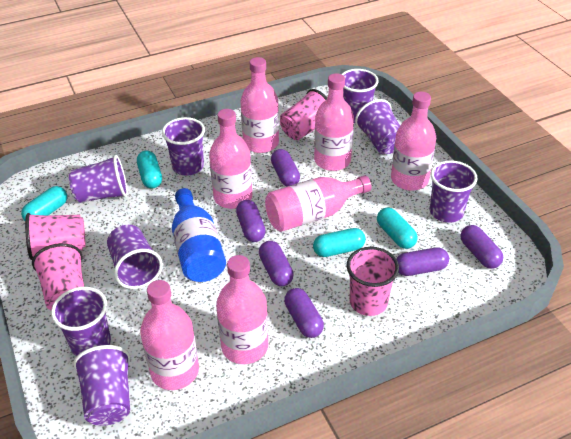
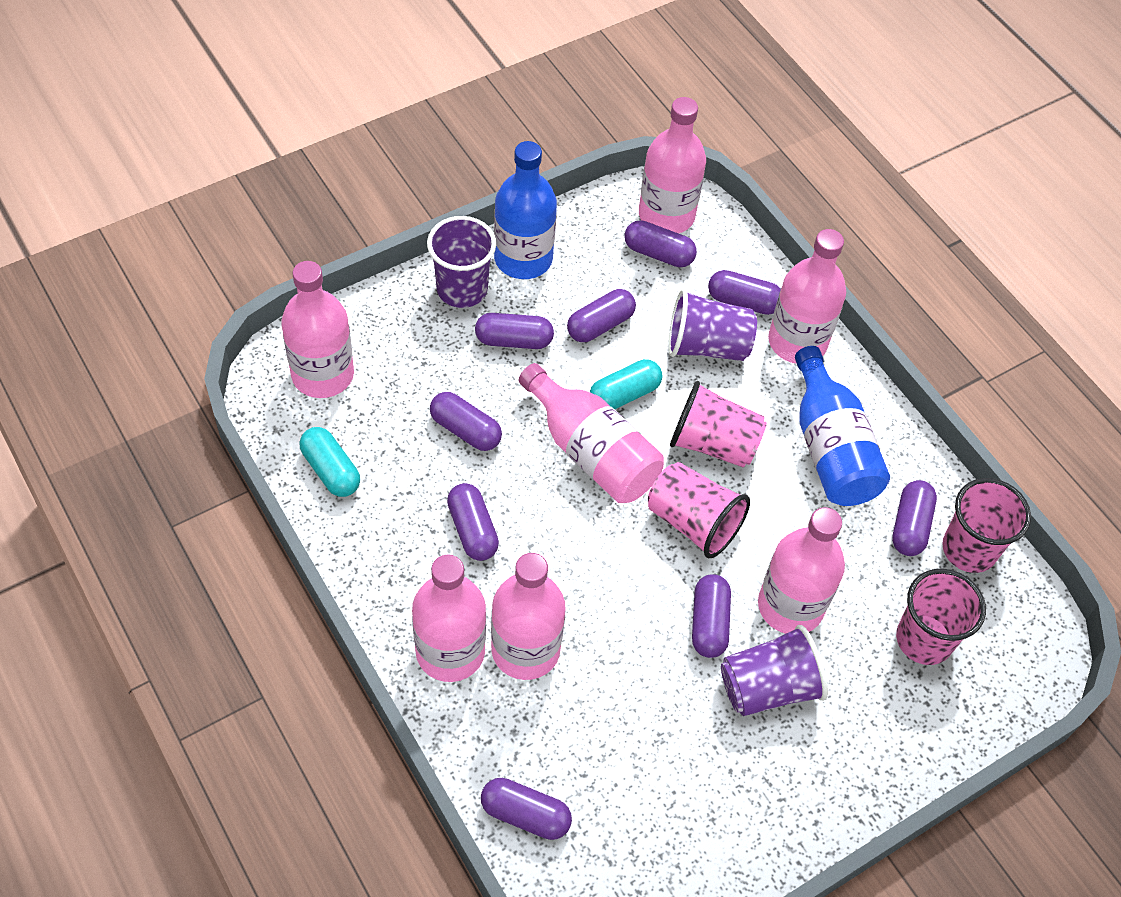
blue bottle: [172,188,226,282] = 1 -> [494,141,557,279] [795,346,890,506] = 2
purple capsule: [236,200,266,242] [259,241,294,286] [271,149,300,186] [284,288,324,338] [396,248,449,276] [461,225,503,269] = 6 -> [430,392,502,451] [447,483,499,561] [475,313,554,349] [481,778,572,840] [567,289,636,342] [624,220,697,267] [692,574,731,658] [708,270,781,315] [892,480,937,556] = 9
purple cup: [51,287,111,356] [69,155,128,203] [73,345,130,426] [107,225,163,289] [162,117,205,176] [342,69,379,123] [355,99,400,154] [430,160,477,223] = 8 -> [427,216,496,308] [668,289,757,361] [721,625,828,716] = 3
turquoise capsule: [21,186,67,221] [137,150,162,189] [313,228,366,257] [377,208,417,249] = 4 -> [300,427,360,497] [590,359,662,409] = 2

